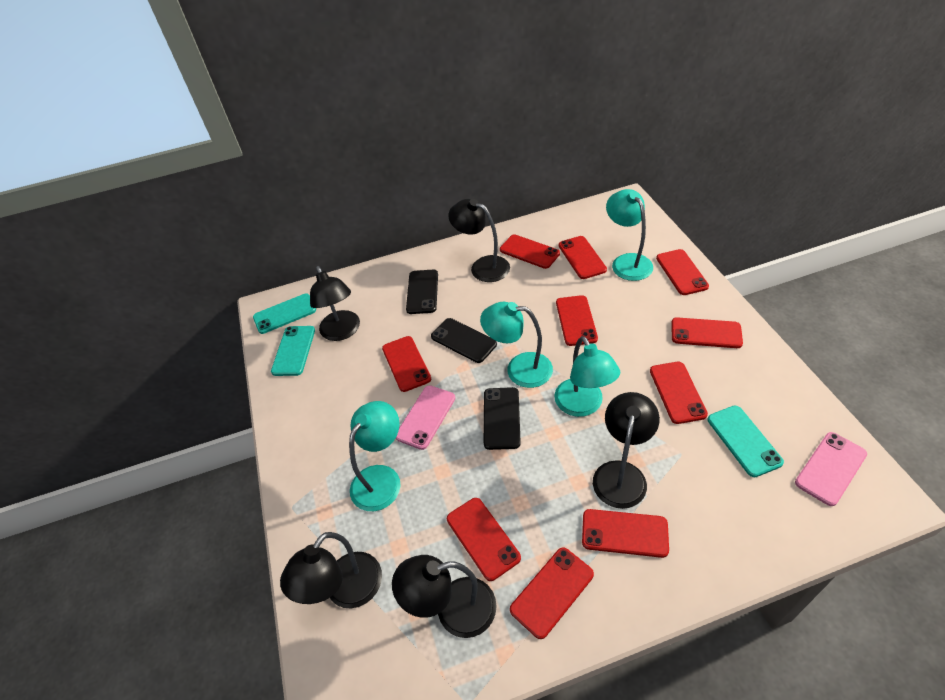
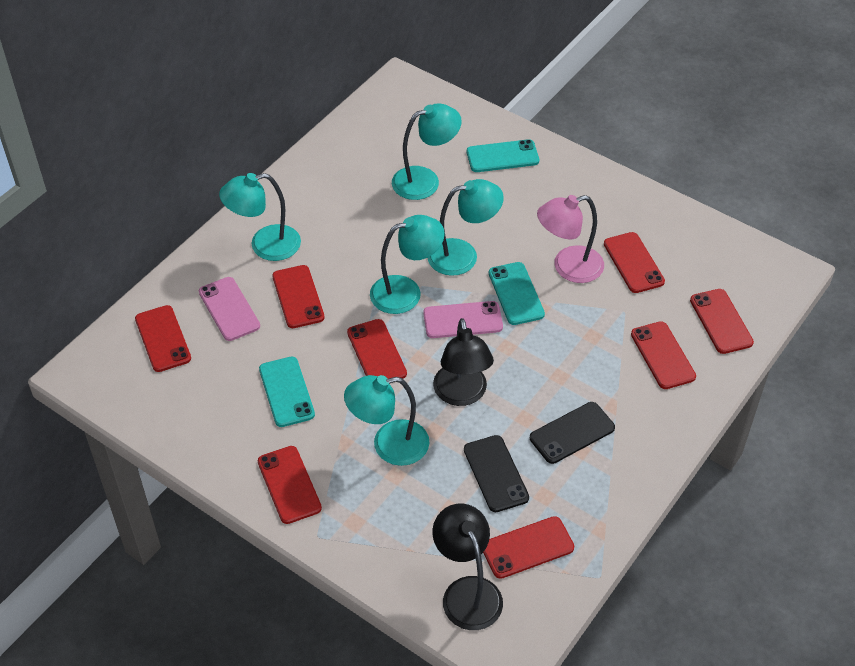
black lamp: [280,532,382,609] [310,266,360,341] [392,555,497,638] [448,199,510,282] [593,392,660,509] = 5 -> [432,504,503,630] [433,318,494,406] = 2
black phone: [406,270,438,314] [431,318,497,363] [484,387,521,450] = 3 -> [464,435,529,512] [530,402,615,464] = 2
pink lamp: none = 0 -> [537,195,604,283] = 1
red phone: [382,336,431,392] [447,498,521,581] [500,234,560,269] [510,547,594,639] [556,295,598,346] [559,236,607,279] [582,509,669,558] [650,362,708,424] [656,249,709,295] [671,317,743,348] = 10 -> [135,305,191,372] [258,446,322,524] [272,265,324,328] [347,319,407,379] [483,516,574,579] [604,232,665,293] [631,321,696,389] [690,289,754,354] = 8
turquoise lamp: [349,401,401,511] [480,302,553,388] [554,336,620,417] [606,189,653,281] = 4 -> [219,173,301,261] [344,375,430,466] [370,215,444,314] [392,103,462,200] [428,179,504,276] = 5

